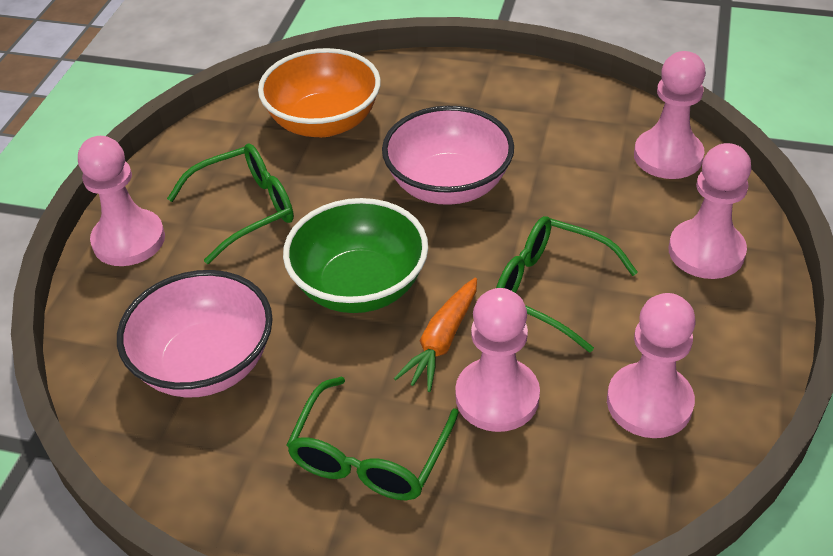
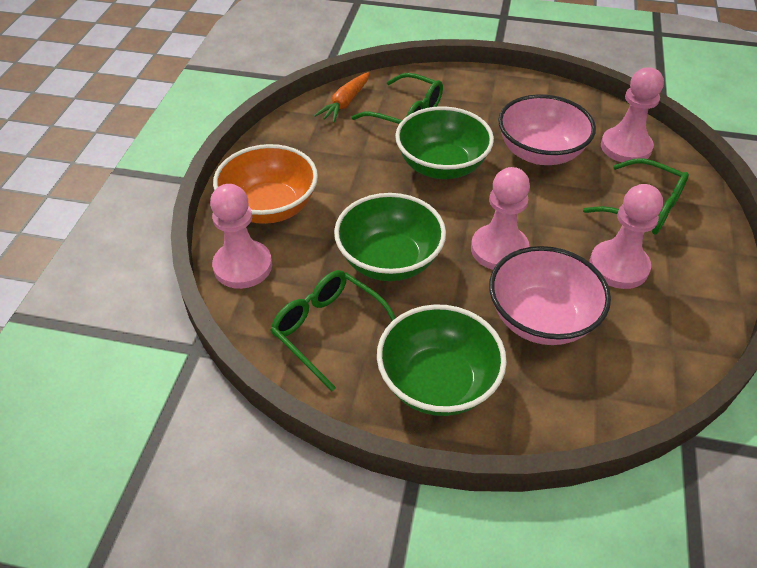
green bowl: [283,198,428,313] = 1 -> [334,193,446,281] [377,304,507,416] [395,106,494,179] = 3
pink pawn: [78,136,165,266] [455,288,540,432] [607,293,696,438] [634,51,706,179] [669,143,751,279] = 5 -> [210,184,272,289] [471,167,530,270] [589,184,663,289] [601,67,664,162] = 4

